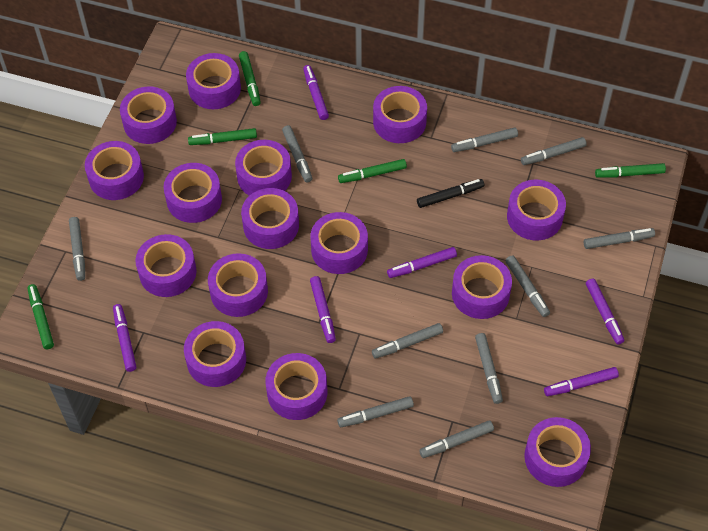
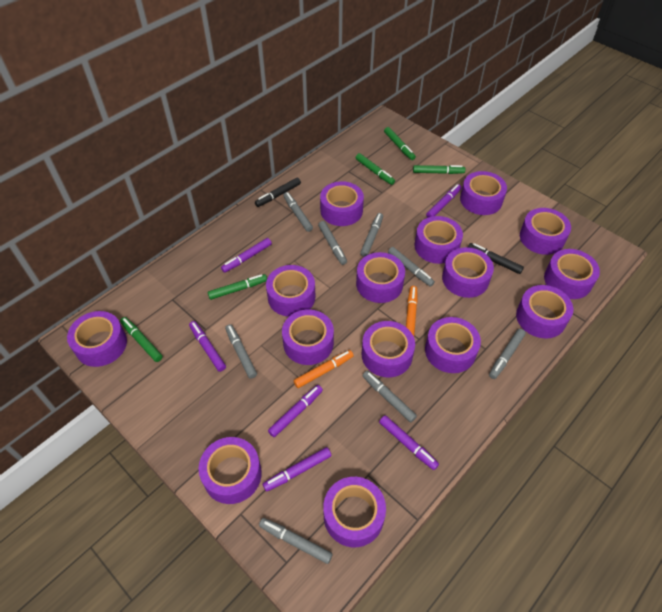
black marker: [417,179,484,208] = 1 -> [255,178,301,207] [468,243,524,274] = 2
grey marker: [69,217,85,281] [282,125,312,183] [337,396,414,427] [372,323,443,359] [419,420,494,458] [451,127,518,152] [475,333,503,404] [505,255,550,317] [521,137,587,165] [584,228,655,249] = 10 -> [225,324,257,379] [259,518,333,564] [283,192,313,232] [318,221,347,265] [360,213,383,257] [363,371,417,422] [388,247,435,287] [489,329,526,379] = 8
orange marker: none = 0 -> [294,350,354,388] [406,286,418,336] = 2

